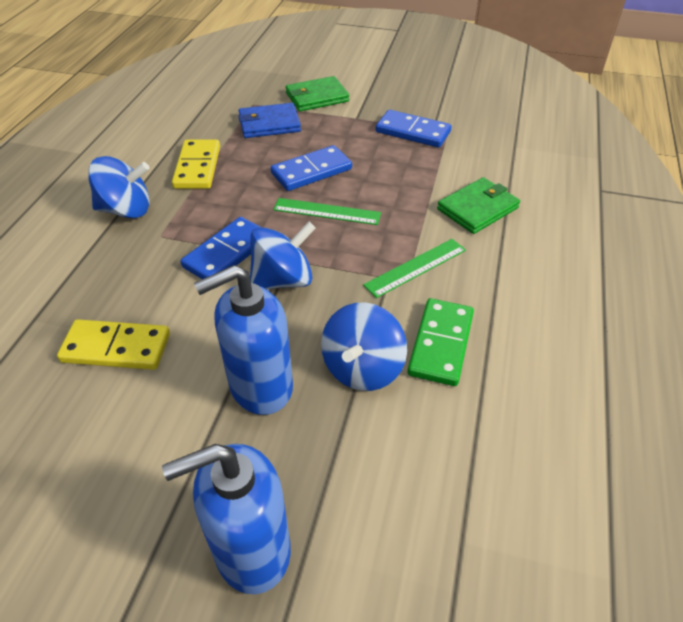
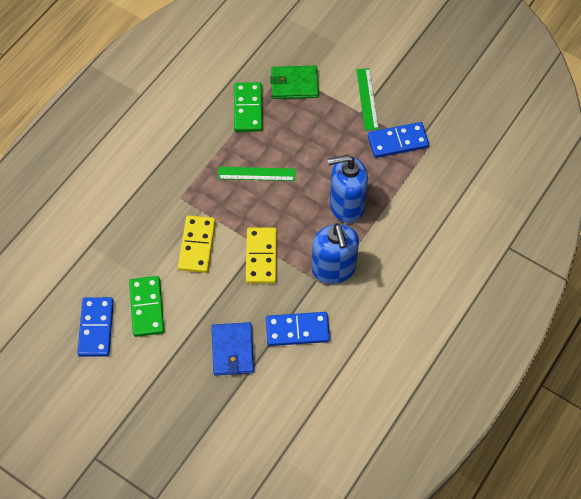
blue spinning top: [88,156,150,218] [250,222,316,289] [321,302,407,391] = 3 -> none = 0
green domino: [408,298,474,386] = 1 -> [129,276,164,337] [234,82,262,132] = 2
green wallet: [286,76,349,111] [437,177,520,234] = 2 -> [270,65,319,99] = 1

